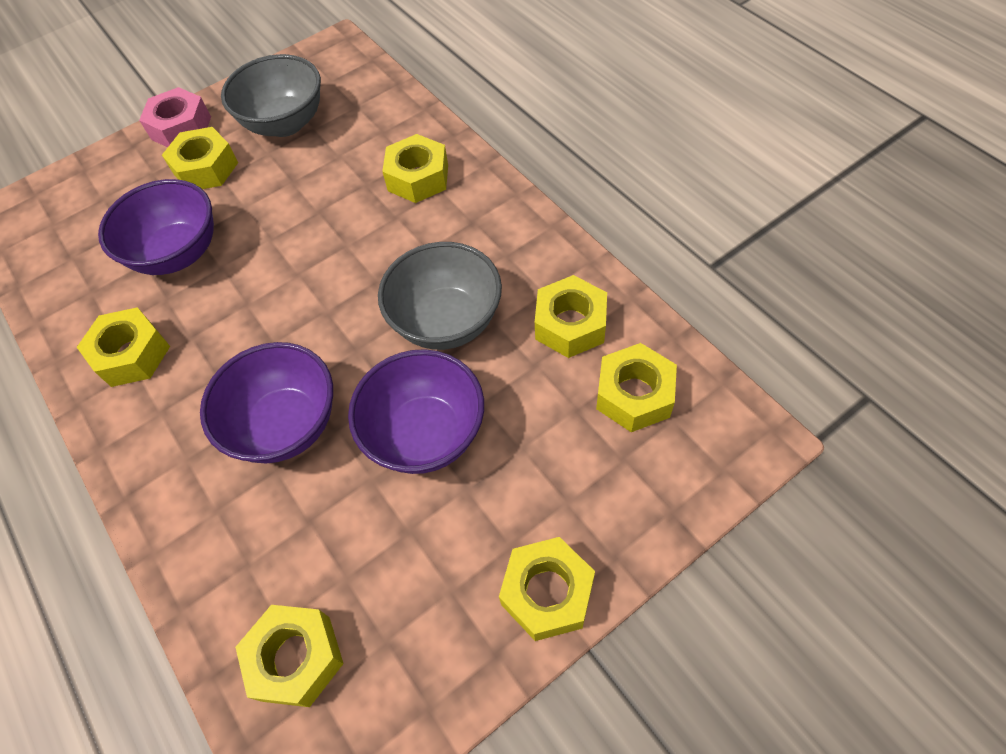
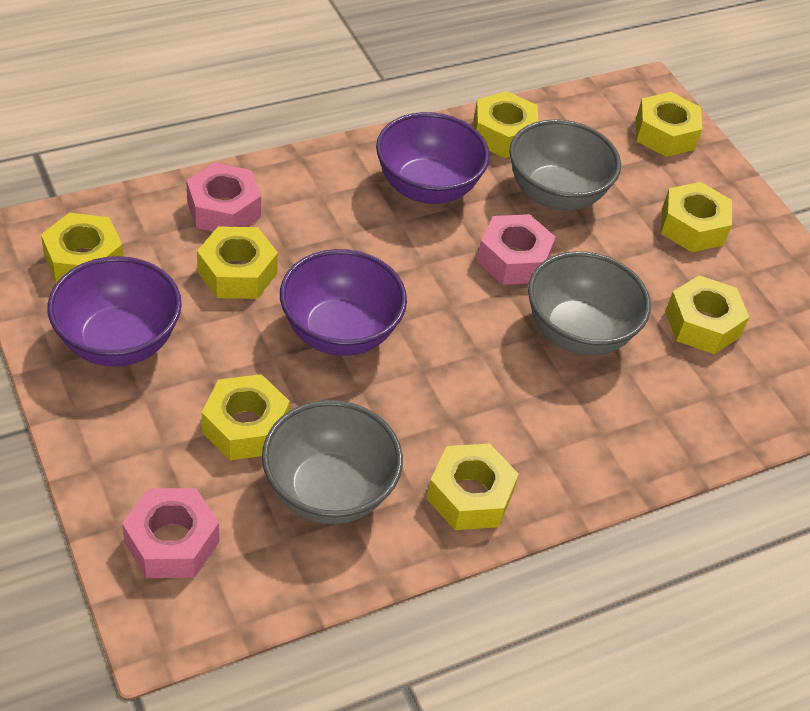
grey bowl: [221,54,321,137] [378,242,502,350] = 2 -> [262,400,403,524] [509,119,621,210] [528,251,651,355] = 3
pink nut: [139,87,211,148] = 1 -> [122,488,219,578] [186,162,261,232] [477,214,556,285] = 3
yellow nut: [77,307,170,387] [162,127,238,189] [235,605,344,707] [382,134,448,203] [499,537,595,641] [535,275,607,358] [596,343,677,432] = 7 -> [41,213,123,283] [197,226,278,299] [202,374,290,460] [427,443,519,530] [473,91,539,158] [636,92,702,157] [661,182,732,252] [665,275,749,354] = 8

